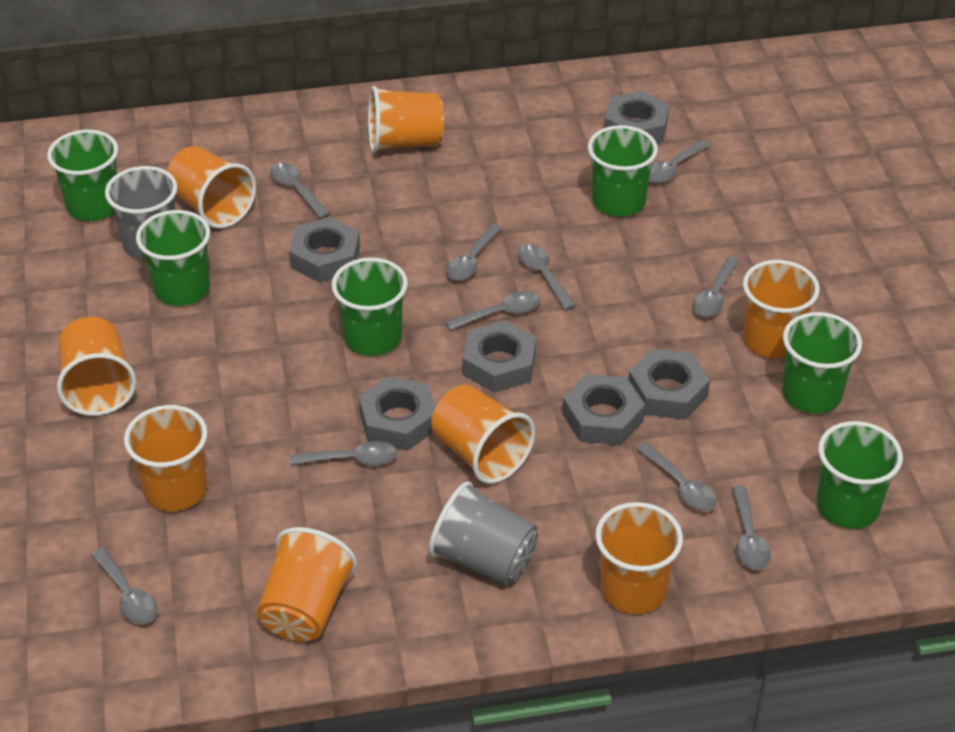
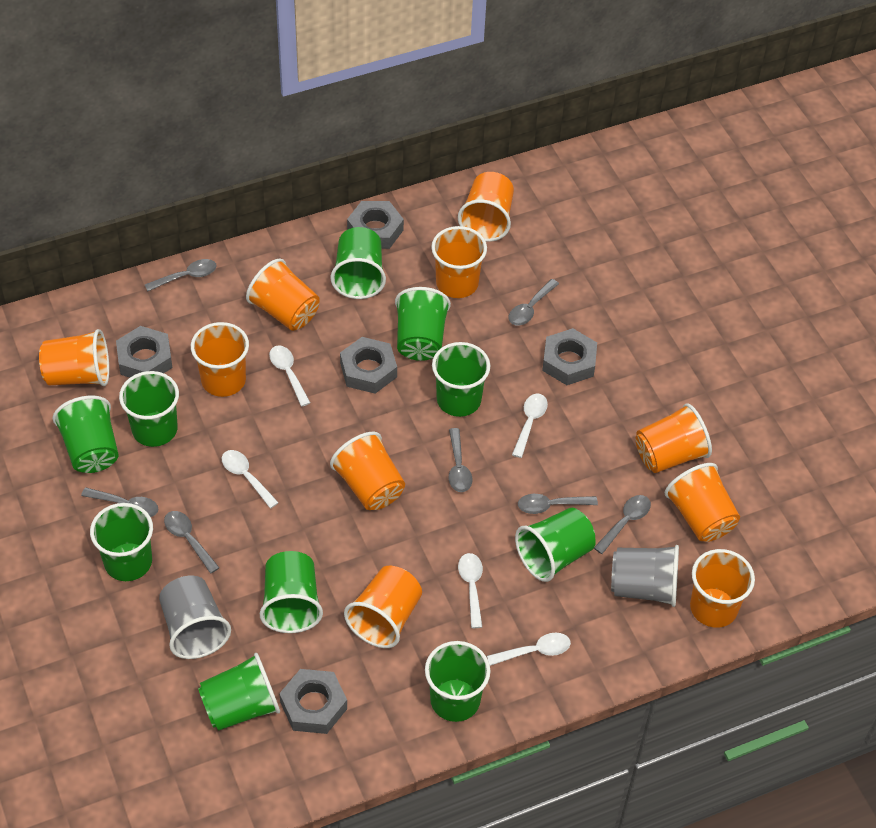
green cup: [47,129,118,221] [136,210,210,306] [331,257,408,356] [588,125,658,217] [782,312,862,414] [816,421,903,529] = 6 -> [53,395,119,473] [90,503,153,581] [119,371,179,447] [198,653,280,731] [260,551,323,633] [331,227,386,299] [395,287,451,361] [425,641,491,722] [432,342,490,417] [515,508,596,582] = 10
grey nut: [289,217,360,283] [359,376,435,451] [463,320,536,392] [562,374,645,445] [604,91,669,143] [629,349,710,420] = 6 -> [116,326,173,378] [279,669,347,734] [340,337,397,394] [347,201,404,249] [542,328,597,385] = 5
grey spoon: [91,547,158,624] [270,163,330,219] [290,441,397,466] [445,291,540,330] [446,224,502,281] [518,244,576,310] [637,443,717,511] [649,140,710,183] [693,257,740,317] [732,485,771,570] = 10 -> [81,487,158,517] [145,259,217,291] [164,511,219,574] [449,428,472,492] [509,279,559,326] [518,494,598,514] [594,495,651,554] = 7
orange cup: [57,317,136,416] [124,405,208,511] [167,146,256,229] [256,527,357,642] [368,86,444,153] [431,384,535,484] [595,502,683,614] [743,260,820,358] = 8 -> [39,329,109,386] [191,322,249,397] [246,259,320,331] [330,432,405,510] [344,565,422,648] [431,226,487,298] [458,172,514,242] [635,403,712,473] [665,463,740,542] [690,549,755,628] = 10
white spoon: none = 0 -> [222,450,279,508] [269,346,310,406] [458,553,483,628] [487,633,571,666] [512,394,548,458] = 5

